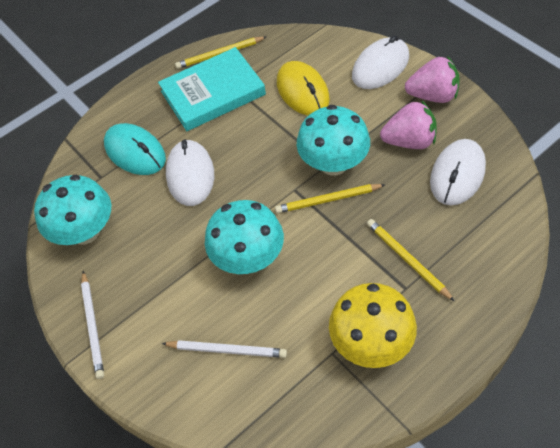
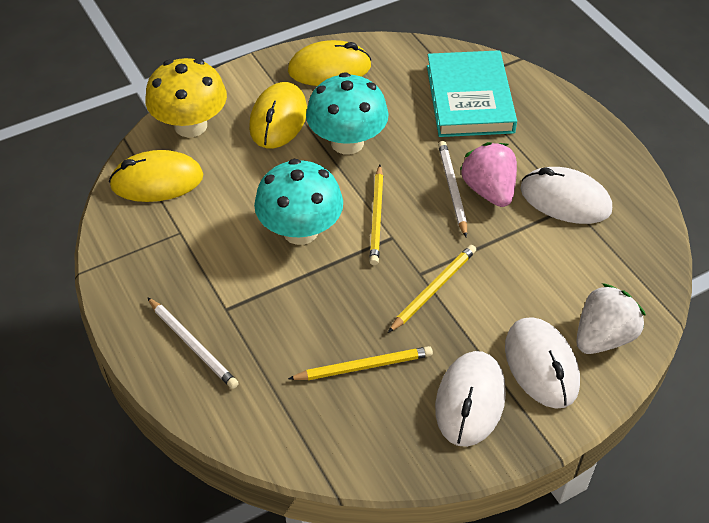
pink strawberry: [380,100,437,149] [405,56,460,103] = 2 -> [460,142,517,207] = 1
turquoise mouse: [104,123,166,175] = 1 -> none = 0
turquoise mushroom: [34,175,111,245] [205,200,284,274] [297,105,370,176] = 3 -> [254,159,343,245] [306,72,389,154] = 2
white strawberry: none = 0 -> [576,283,646,354] = 1
yellow mouse: [277,61,330,116] = 1 -> [109,150,203,202] [249,82,307,149] [288,40,372,86] = 3

